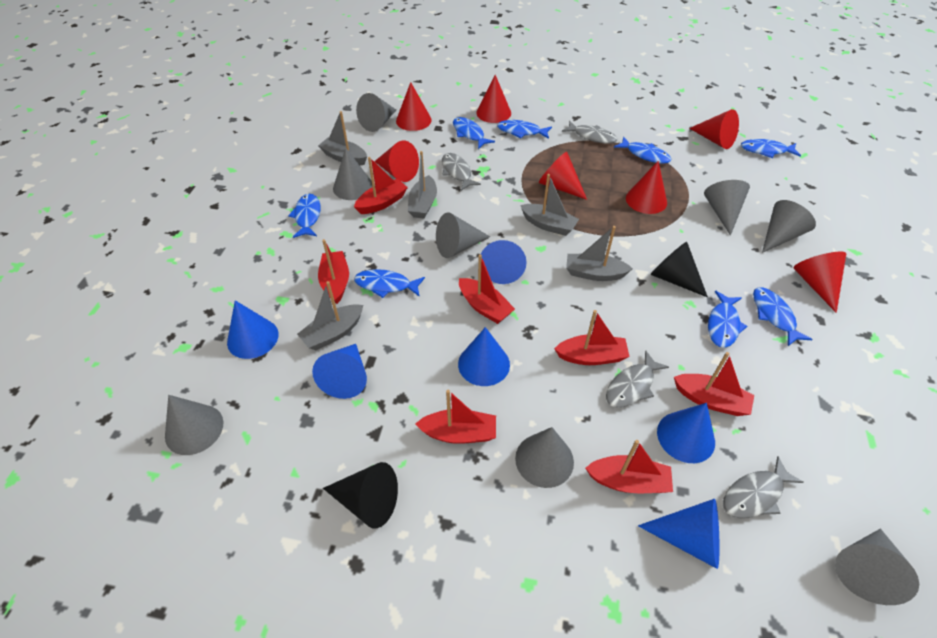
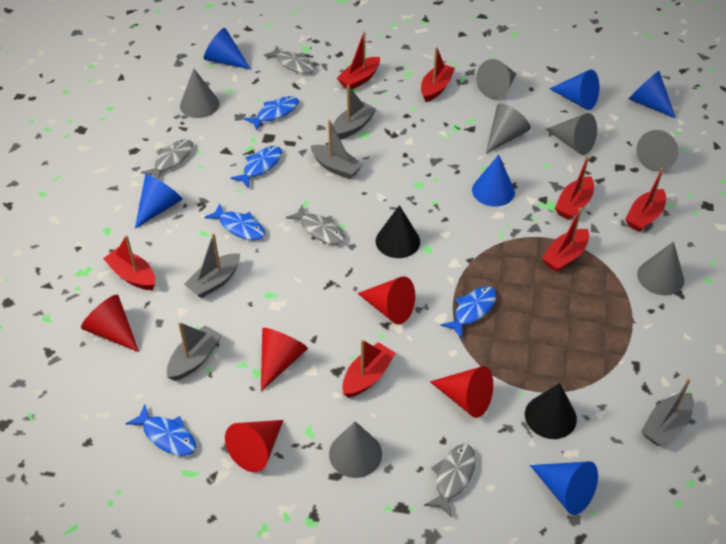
blue fish: [288,194,321,238] [354,269,425,298] [453,117,495,149] [497,120,552,139] [614,137,671,164] [708,291,747,348] [741,139,801,158] [753,287,813,346] = 8 -> [125,405,196,456] [204,203,265,240] [231,146,282,188] [243,96,299,131] [440,286,497,339] = 5
grey cone: [165,395,224,455] [333,148,372,200] [356,93,396,132] [436,212,490,258] [515,427,574,488] [704,180,750,236] [762,200,816,253] [835,529,919,605] = 8 -> [180,69,220,118] [329,421,382,478] [476,59,516,99] [486,104,531,154] [546,113,597,155] [636,130,678,172] [637,241,684,295] = 7
red cone: [374,141,419,182] [396,82,432,131] [476,75,511,123] [539,152,587,200] [626,161,667,214] [689,109,739,149] [793,252,846,313] = 7 -> [81,295,139,352] [225,420,283,472] [261,328,308,391] [357,276,415,324] [430,366,493,418] = 5

